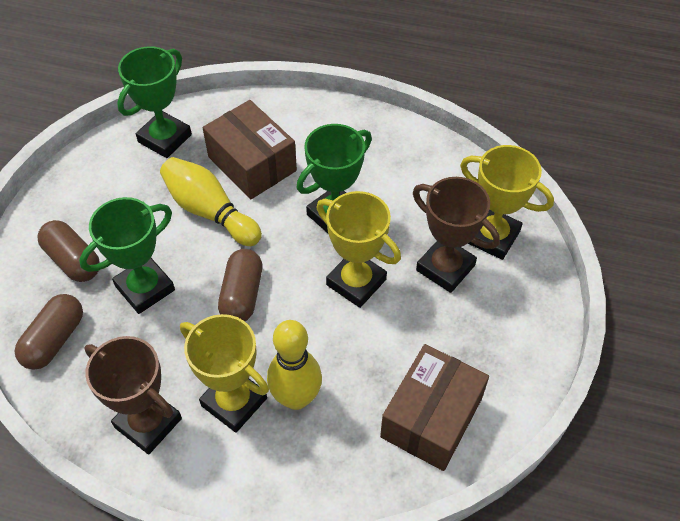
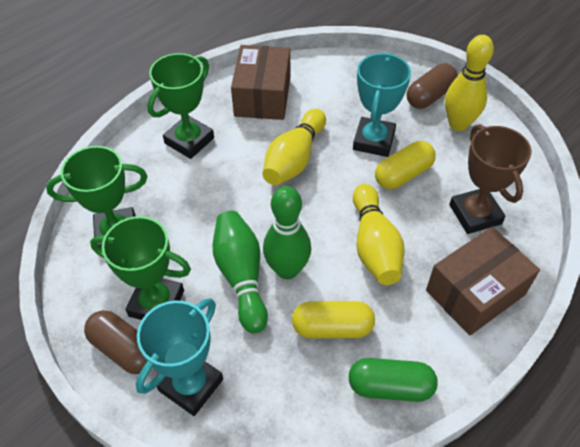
brown capsule: [15,294,83,370] [37,220,100,282] [218,249,262,321] = 3 -> [84,310,147,374] [407,64,458,109] = 2
brown trophy: [84,336,182,454] [413,177,500,293] = 2 -> [449,124,531,234] = 1
green bowling pin: none = 0 -> [213,211,268,333] [263,186,311,279] = 2
green capsule: none = 0 -> [348,358,438,402] = 1
turquoise trophy: none = 0 -> [136,298,223,416] [353,52,411,157] = 2
yellow bowling pin: [160,157,262,246] [267,320,322,410] = 2 -> [262,109,326,185] [353,184,405,285] [445,35,494,131] = 3
yellow capsule: none = 0 -> [292,301,375,338] [375,141,436,189] = 2
yellow trophy: [180,314,269,433] [316,191,401,308] [460,145,554,260] = 3 -> none = 0

